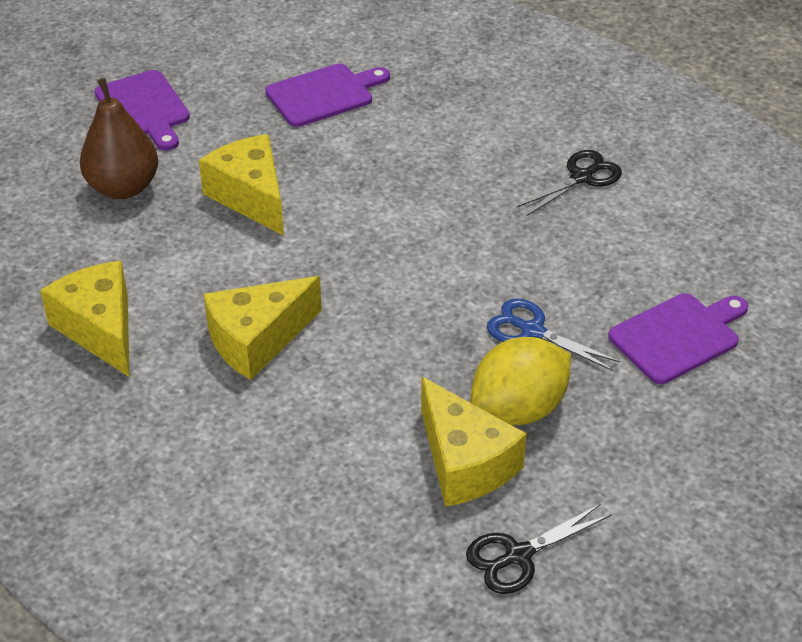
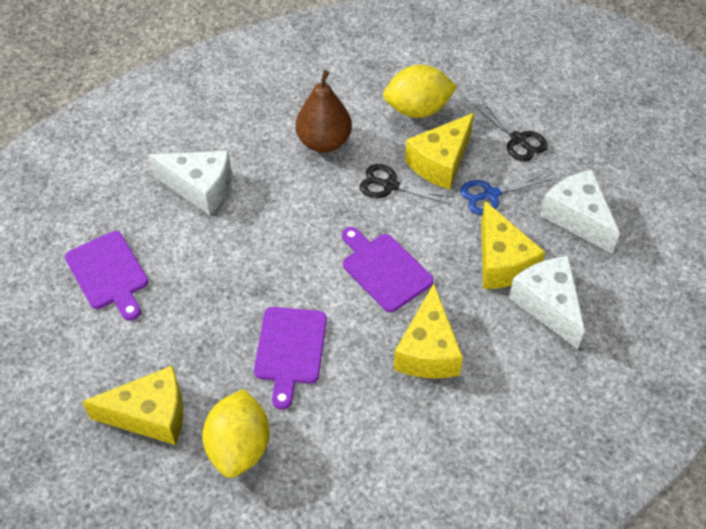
white cheese: none = 0 -> [148,151,232,215] [509,256,585,349] [540,170,620,254] = 3
yellow lemon: [471,337,571,425] = 1 -> [202,389,270,478] [383,65,458,118] = 2

